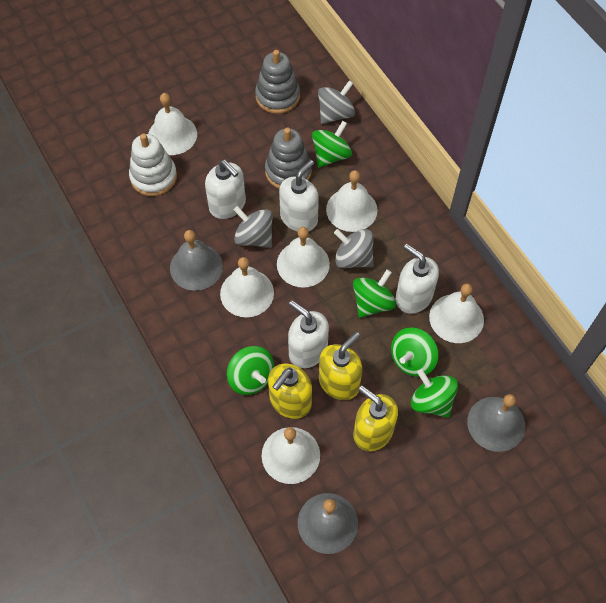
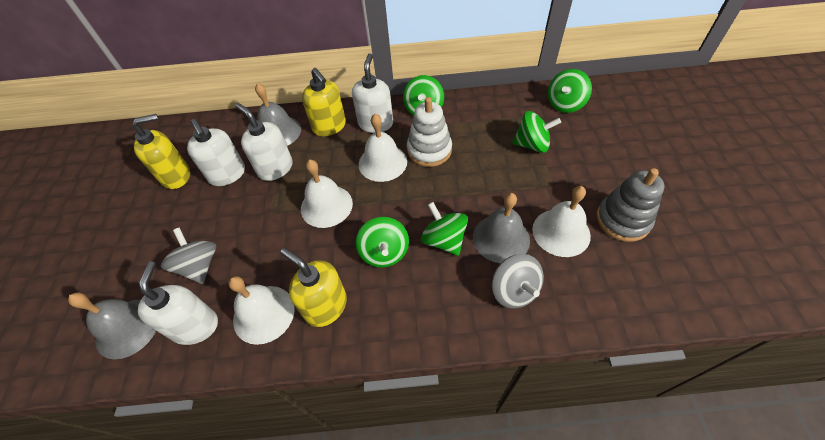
grey spinning top: [234,206,272,248] [318,80,355,124] [334,229,374,268] = 3 -> [161,228,216,284] [492,254,544,309] = 2
grey stacking toy: [255,50,300,114] [265,128,312,189] = 2 -> [596,168,664,242] = 1
white bell: [148,93,197,155] [220,257,274,317] [262,427,320,484] [277,227,330,288] [326,170,377,232] [429,283,484,343] = 6 -> [228,276,295,345] [301,159,353,228] [359,114,407,182] [532,186,591,257] = 4

